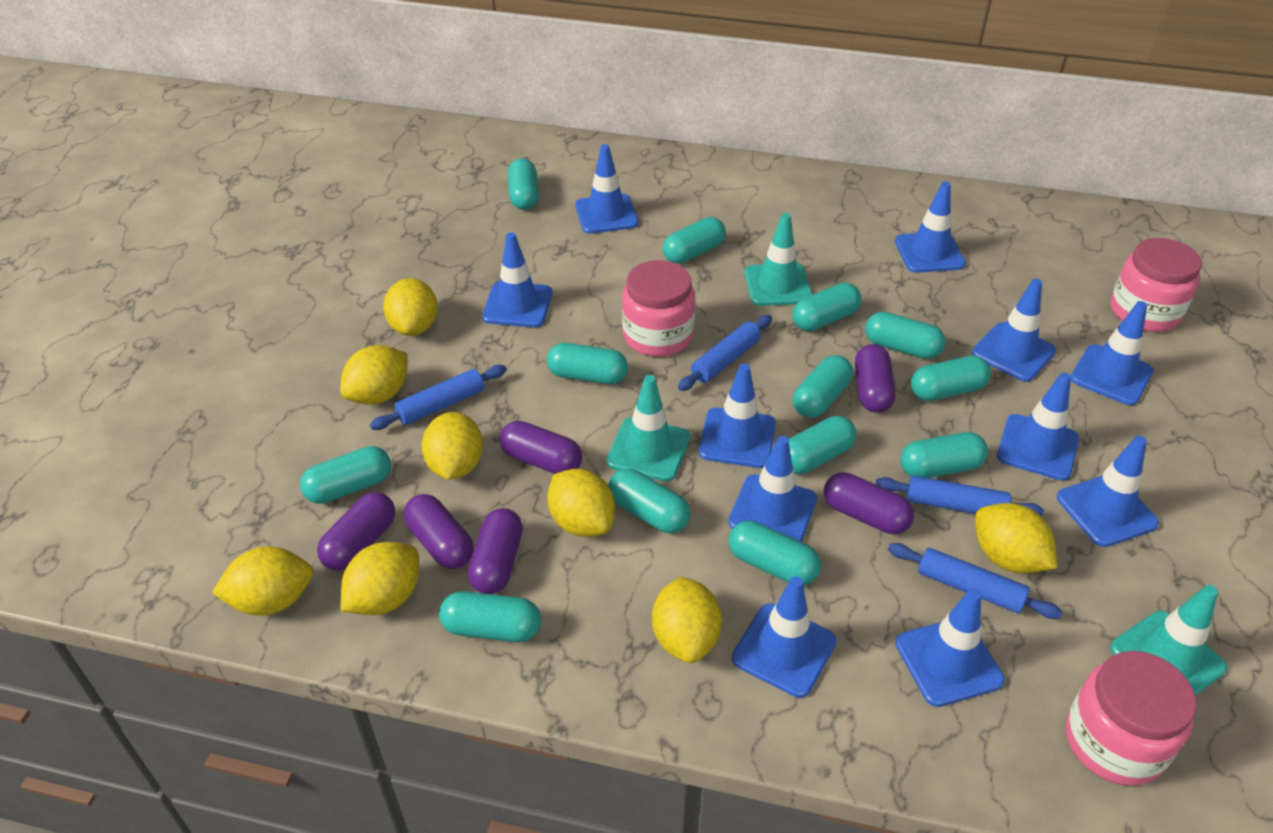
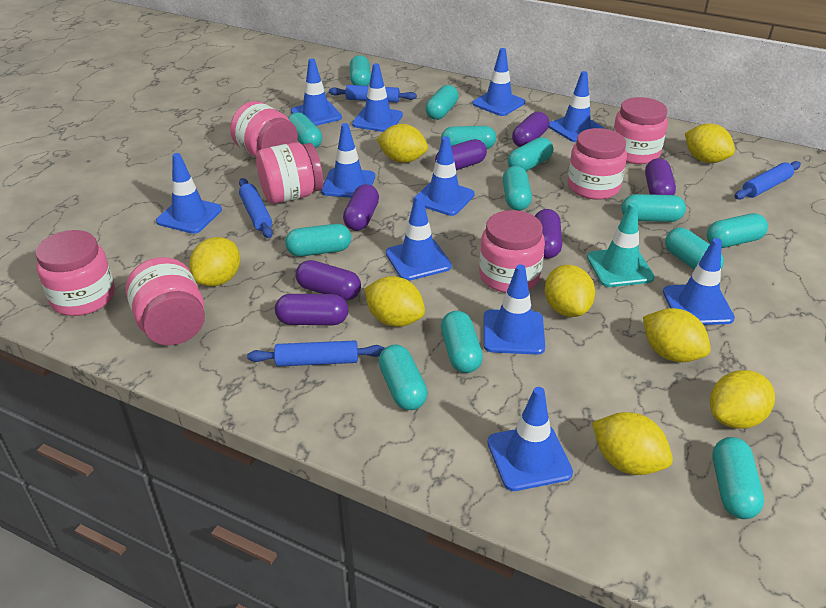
pink jar: [622,260,695,357] [1066,651,1196,786] [1110,238,1202,332] = 3 -> [35,230,115,316] [126,257,205,345] [230,101,298,157] [256,142,323,204] [479,210,545,293] [568,128,627,200] [613,97,668,164] = 7
purple capsule: [317,492,395,570] [404,494,474,569] [468,508,523,594] [500,421,582,474] [824,472,914,534] [855,344,896,413] = 6 -> [275,294,348,325] [296,260,361,301] [343,184,379,231] [435,139,487,170] [512,112,549,147] [535,209,562,259] [645,158,676,195] = 7
turquoise traffic cone: [606,375,690,482] [745,213,812,306] [1110,585,1227,696] = 3 -> [587,202,655,287] = 1

